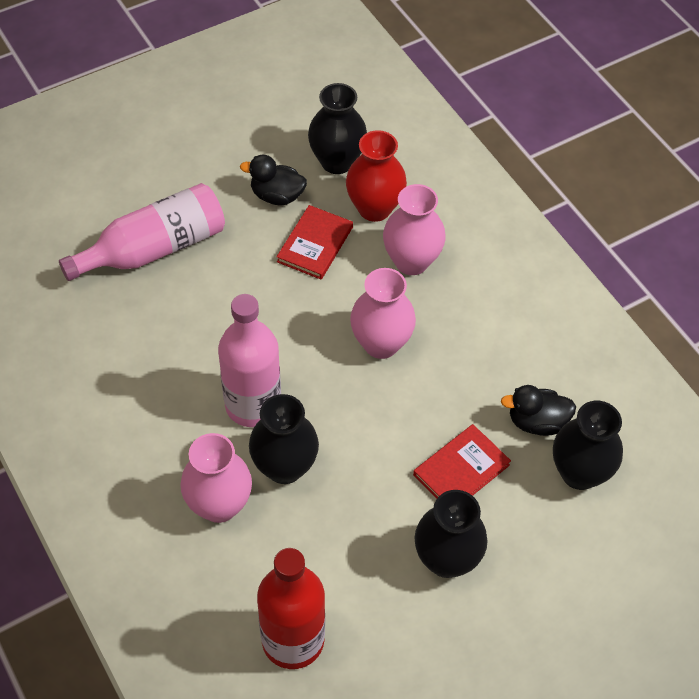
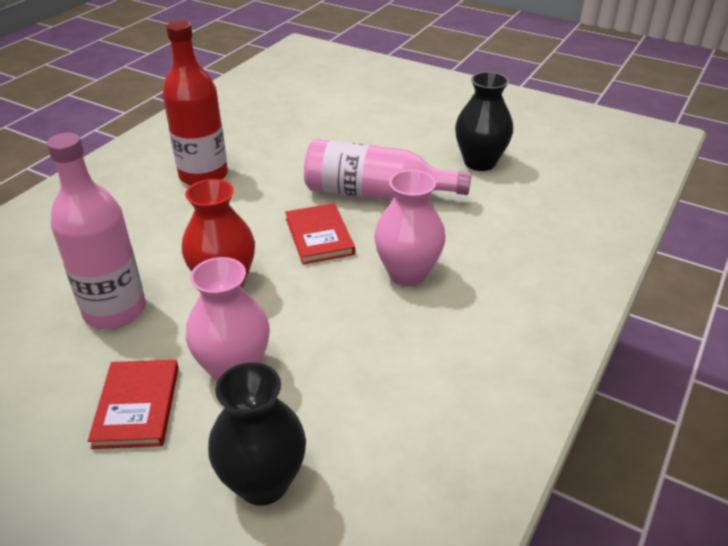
black duck: [240,155,307,205] [501,385,576,436] = 2 -> none = 0
black vase: [249,394,319,484] [308,83,367,174] [414,490,487,578] [553,401,623,490] = 4 -> [208,362,306,506] [455,72,513,171] = 2
pink vase: [180,433,252,523] [350,268,416,359] [383,184,446,275] = 3 -> [186,257,270,382] [374,170,445,286] = 2

